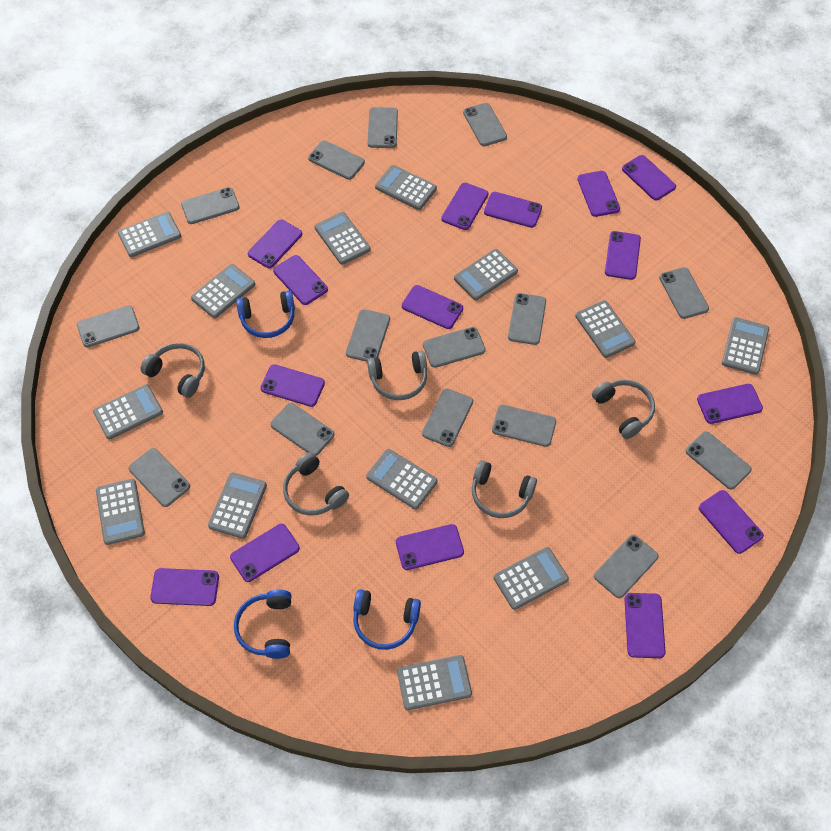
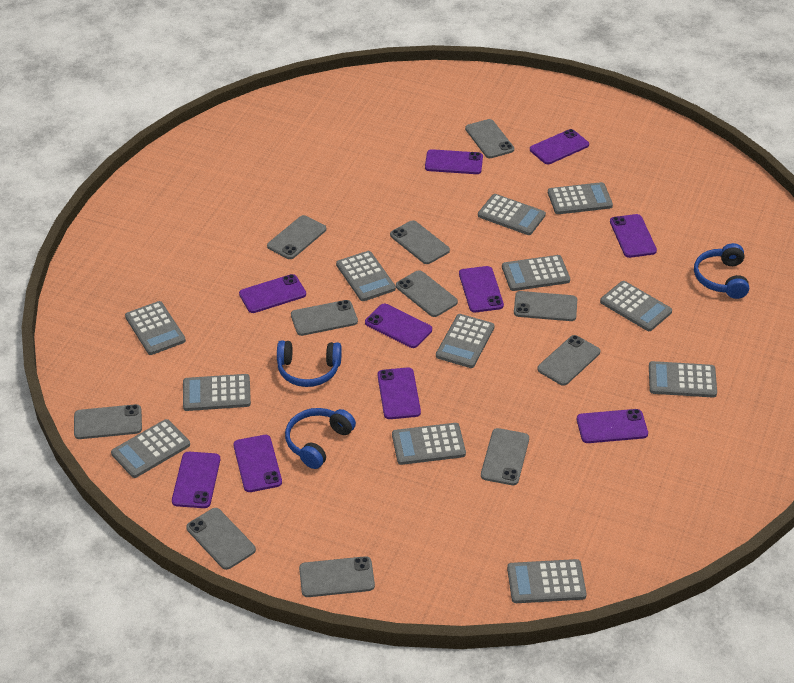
grey calculator: [93,384,163,440] [96,479,145,545] [118,212,181,257] [191,264,255,318] [208,472,267,539] [315,212,371,265] [366,449,438,509] [375,165,437,210] [397,655,472,710] [454,249,518,300] [493,547,569,610] [575,300,636,358] [722,317,769,375] = 13 -> [111,419,190,478] [125,301,186,355] [183,374,251,411] [336,251,396,301] [392,423,466,465] [436,314,495,368] [478,194,546,235] [502,255,570,291] [507,559,587,603] [548,182,613,214] [600,281,672,331] [649,361,717,398] = 12
grey headphones: [141,343,205,398] [283,452,349,515] [367,350,427,400] [472,460,537,518] [592,380,655,439] = 5 -> none = 0
grey phone: [77,306,139,347] [128,448,190,507] [181,187,240,224] [270,403,335,456] [308,140,365,180] [346,309,390,362] [368,107,398,148] [422,388,473,447] [423,327,486,368] [463,103,507,146] [492,405,556,447] [508,293,546,345] [594,535,659,598] [659,267,709,319] [686,431,752,489] = 15 -> [74,404,142,439] [186,508,256,570] [267,215,326,259] [291,300,358,336] [299,556,375,597] [390,220,450,264] [396,270,458,317] [465,119,514,158] [481,428,529,485] [514,291,577,321] [537,335,600,386] = 11
purple phone: [150,568,219,606] [230,524,300,582] [248,220,302,268] [260,364,325,407] [273,255,328,305] [396,524,464,570] [402,285,463,329] [441,183,488,230] [484,192,542,228] [578,171,620,217] [605,231,641,280] [622,155,676,200] [625,593,666,658] [697,384,763,424] [699,490,764,554] = 15 -> [172,452,220,508] [233,435,282,492] [239,274,306,313] [365,304,432,348] [378,367,421,419] [425,149,483,174] [459,266,504,312] [530,129,589,164] [577,409,648,443] [610,214,657,258] = 10

